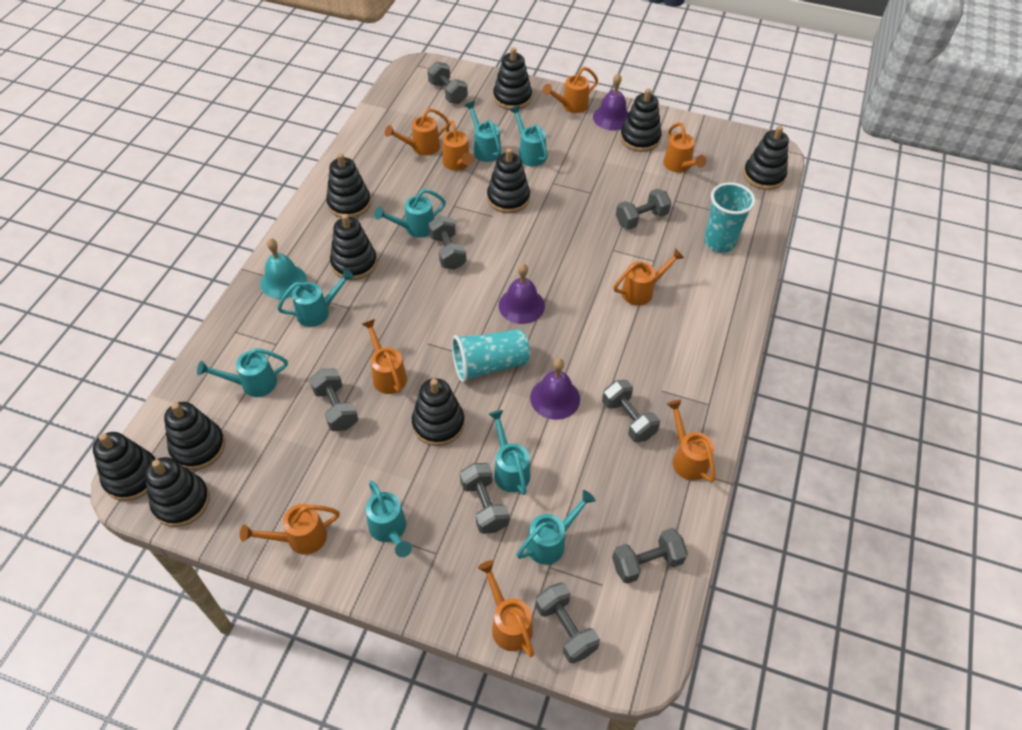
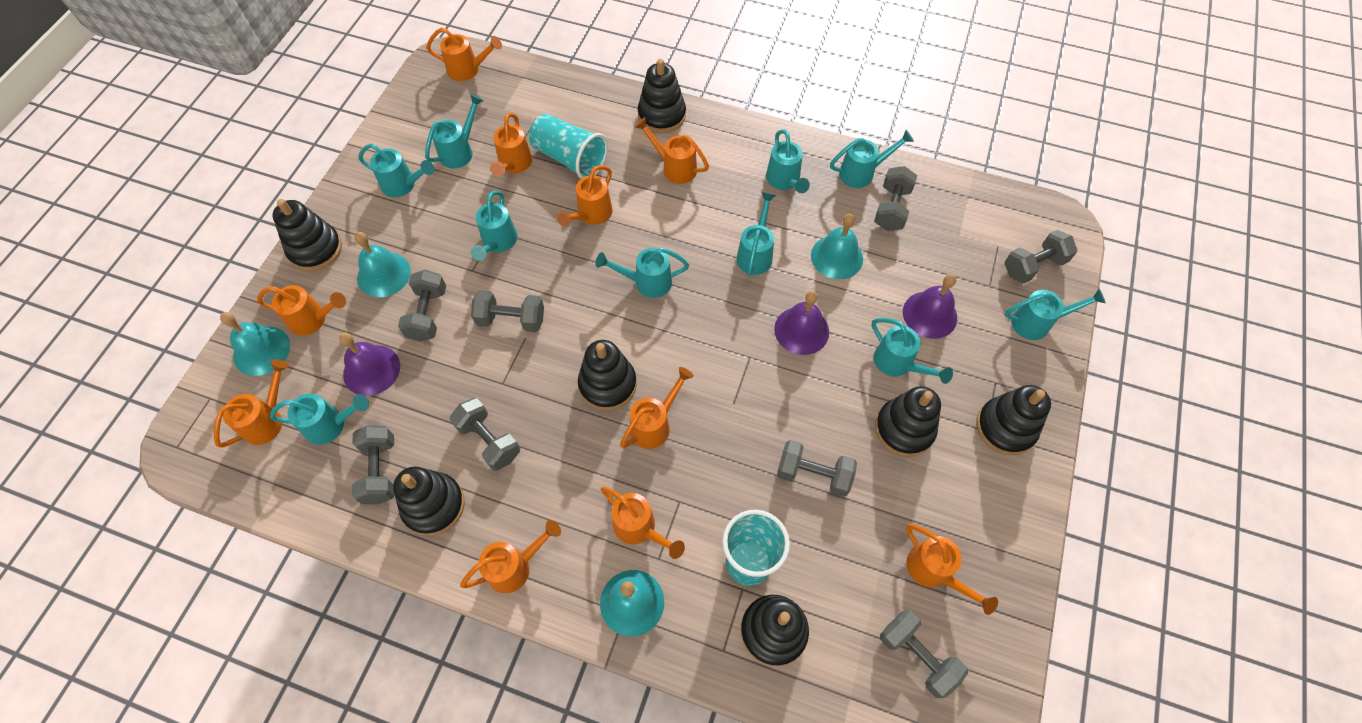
black stacking toy: [93,432,156,501] [145,457,210,527] [164,402,225,470] [326,153,371,218] [330,214,377,280] [412,378,464,446] [487,148,530,213] [493,47,532,110] [620,88,662,152] [743,126,789,190] = 10 -> [272,199,342,271] [393,466,465,536] [578,340,637,411] [638,59,686,133] [741,595,809,666] [875,386,941,457] [976,385,1051,455] = 7
orange watering can: [240,504,340,555] [362,319,407,394] [385,108,449,156] [442,120,474,171] [478,560,534,657] [543,67,598,113] [613,248,684,306] [663,122,707,173] [667,400,716,482] = 9 -> [214,359,289,448] [257,285,346,336] [426,27,502,81] [460,520,561,593] [490,113,532,176] [557,165,613,226] [601,487,685,559] [620,367,694,449] [635,117,709,184] [906,524,998,615] = 10
turquoise bell: [260,238,307,299] = 1 -> [220,312,290,376] [355,232,411,297] [600,570,664,636] [811,214,863,279] = 4
turquoise watering can: [197,348,288,397] [277,269,354,327] [366,481,412,557] [375,189,446,238] [464,101,501,162] [489,410,531,495] [510,106,548,167] [517,490,596,565] = 8 -> [270,394,369,445] [358,143,434,197] [425,94,484,168] [471,190,518,261] [595,248,689,298] [737,192,776,275] [766,129,810,193] [830,130,914,188] [872,318,953,384] [1005,289,1106,340] = 10

